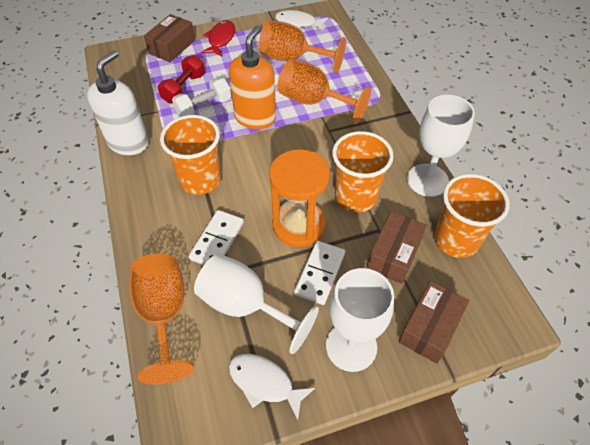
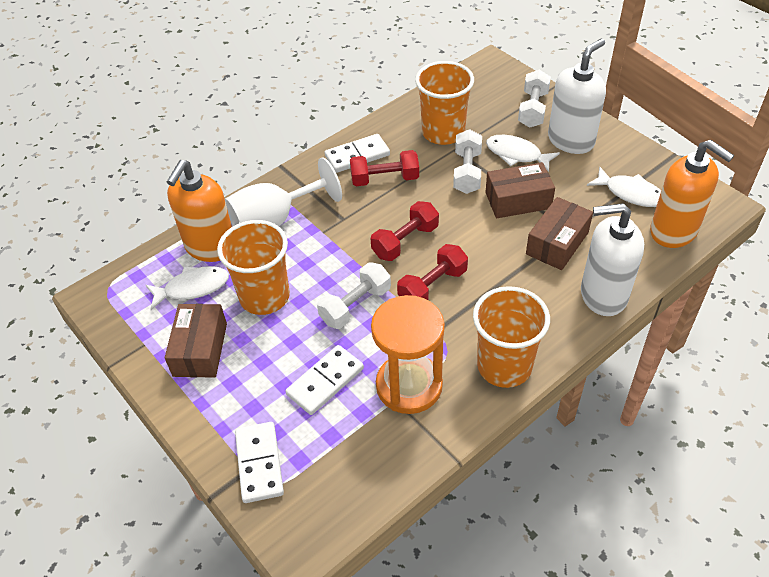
orange goblet: [129,254,195,384] [259,20,346,74] [278,59,371,124] = 3 -> none = 0
orange soap dispenser: [229,26,276,129] = 1 -> [167,160,232,262] [650,140,734,248] = 2
red dumbbell: [158,55,205,103] = 1 -> [350,150,419,186] [371,201,439,261] [397,244,468,300] = 3
red fish: [201,20,235,57] = 1 -> none = 0
white domino: [189,210,244,265] [294,241,345,305] = 2 -> [235,422,284,503] [285,345,364,415] [325,134,390,173] = 3
white dumbbell: [172,78,231,117] = 1 -> [317,262,391,329] [453,129,482,194] [518,70,551,128] = 3
white fish: [229,354,315,420] [275,10,328,31] = 2 -> [146,266,229,310] [486,135,560,172] [587,167,661,207] = 3
white goblet: [194,254,319,354] [326,268,394,372] [407,95,475,197] = 3 -> [225,157,342,226] = 1
white soap dispenser: [87,50,149,155] = 1 -> [548,39,606,154] [581,203,644,316] = 2

